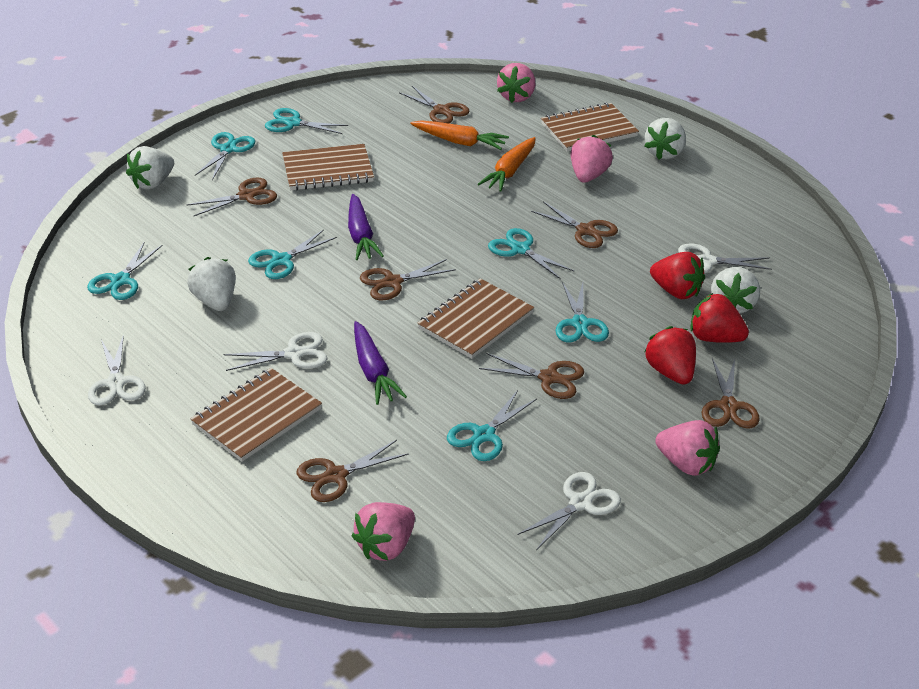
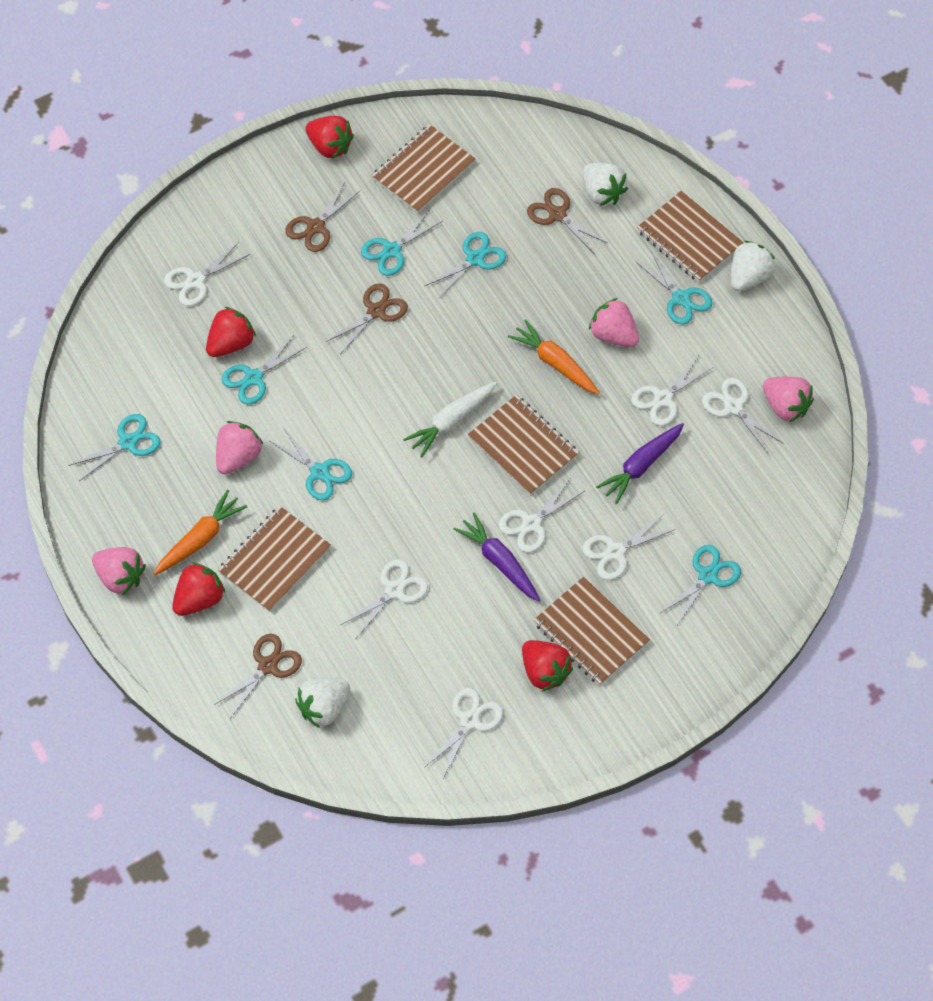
brown notebook: [190,368,322,461] [282,144,374,190] [417,278,534,359] [541,103,639,152] = 4 -> [218,506,331,612] [372,124,475,213] [468,395,579,495] [534,577,650,685] [637,191,744,282] = 5
brown scissors: [187,178,277,216] [297,440,409,502] [360,259,456,300] [399,86,470,123] [479,353,584,399] [531,201,618,248] [702,358,760,429] = 7 -> [214,634,302,718] [285,182,360,252] [326,283,408,354] [527,188,608,253] = 4
red strawberry: [645,326,696,384] [650,252,705,299] [690,293,749,343] = 3 -> [172,562,225,616] [206,307,256,357] [306,116,354,159] [522,640,573,692] = 4
white carrot: none = 0 -> [403,382,497,457] = 1
white scissors: [88,334,146,406] [223,332,328,371] [517,472,621,550] [678,243,772,274] = 4 -> [164,242,250,306] [341,559,428,638] [424,688,503,778] [499,479,584,553] [582,514,676,580] [631,357,714,426] [702,378,784,455] = 7
white strawberry: [126,146,174,190] [187,257,236,311] [644,118,686,160] [711,267,760,314] = 4 -> [295,678,350,728] [583,163,628,206] [731,241,776,291] = 3

